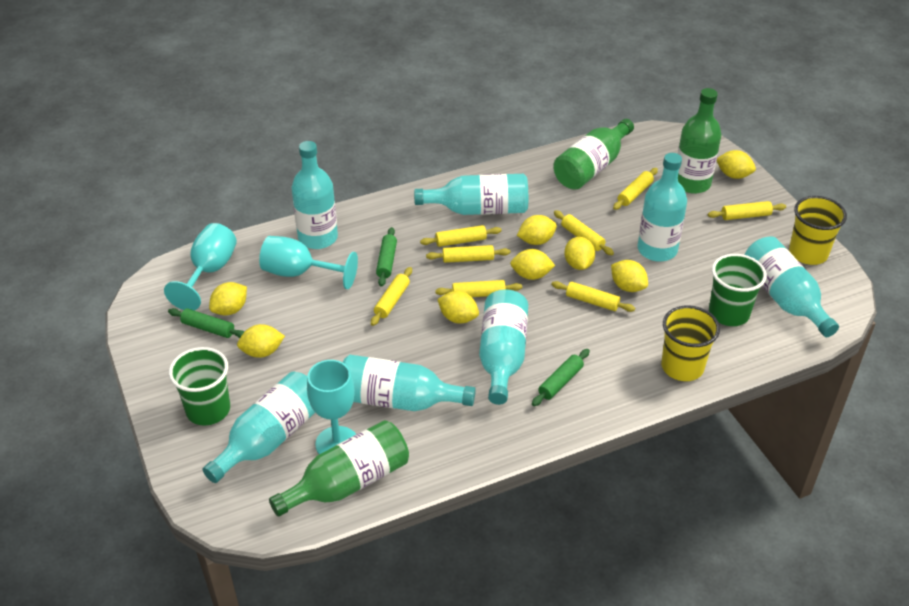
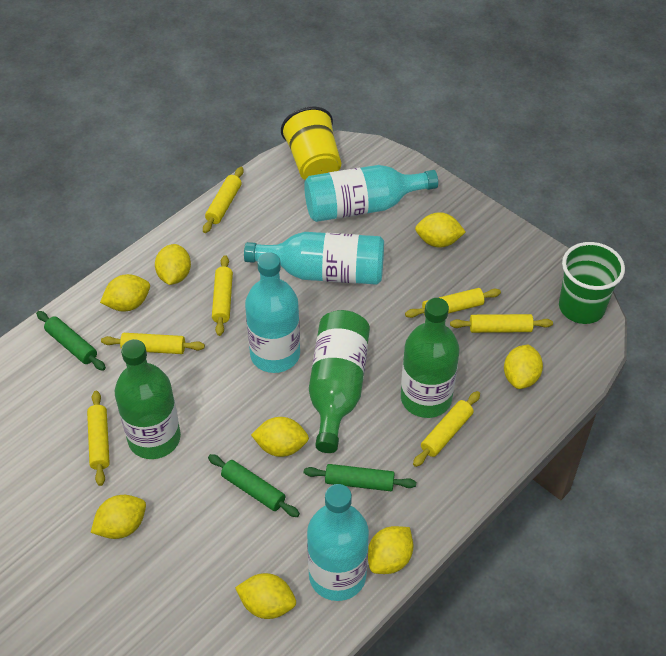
green cup: [169,347,230,426] [709,254,767,326] = 2 -> [559,242,625,324] = 1
turquoise bottle: [203,371,315,483] [291,141,338,249] [343,355,476,411] [414,174,528,215] [479,289,528,405] [637,153,687,262] [745,236,839,337] = 7 -> [244,232,384,285] [245,252,300,373] [304,165,438,222] [307,484,369,601] = 4
turquoise goblet: [164,223,237,310] [259,236,358,289] [307,360,356,454] = 3 -> none = 0
yellow cup: [661,305,720,381] [789,196,847,265] = 2 -> [281,107,341,180] = 1
yellow rolling pin: [371,267,412,326] [420,225,502,247] [426,245,510,263] [435,280,522,297] [552,281,635,312] [554,210,614,255] [613,168,658,210] [708,201,786,220] = 8 -> [87,391,110,486] [101,333,205,354] [203,167,244,233] [212,255,233,336] [405,288,501,318] [413,391,480,467] [450,314,553,333] = 7

